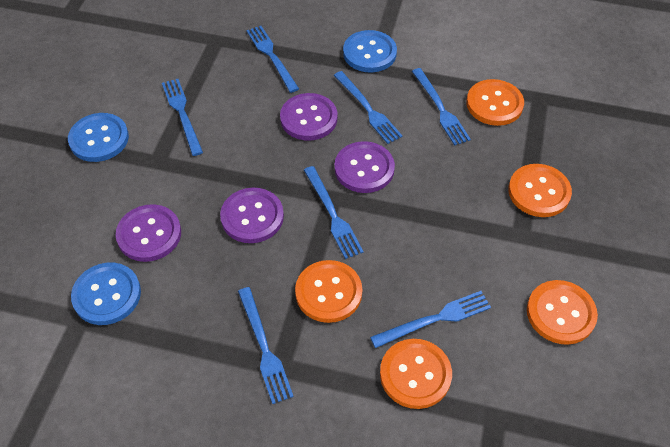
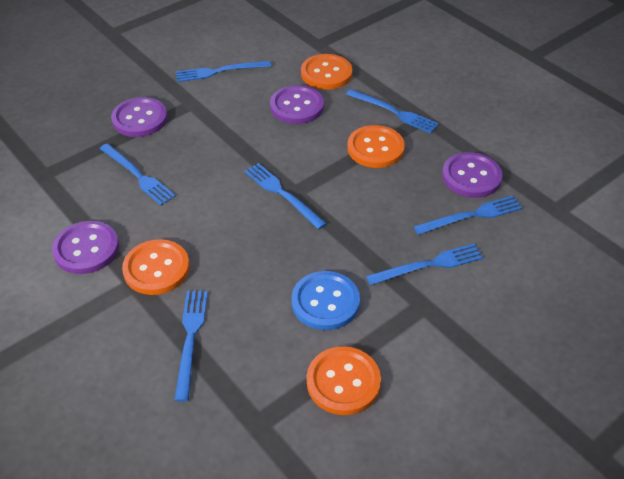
blue button: [68,113,129,162] [71,263,141,325] [343,30,397,73] = 3 -> [292,271,360,330] = 1
orange button: [295,260,362,323] [380,339,452,409] [466,79,524,126] [508,164,572,217] [527,280,598,345] = 5 -> [122,239,190,295] [301,54,352,90] [307,346,381,415] [347,125,405,168] = 4

